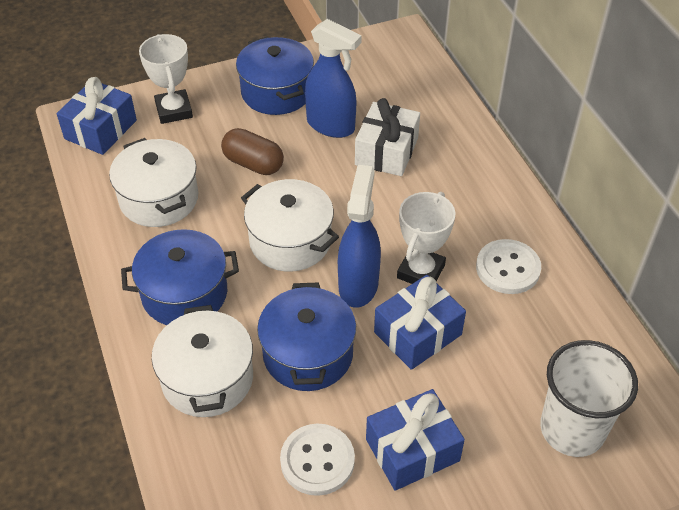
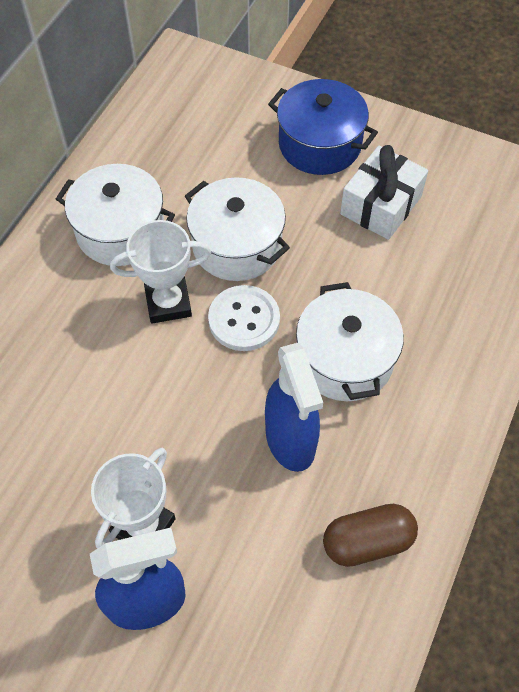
blue gift: [57,77,137,155] [366,389,465,491] [374,275,466,370] = 3 -> none = 0
blue pot: [121,229,239,325] [236,37,314,115] [257,283,356,391] = 3 -> [268,79,378,175] = 1
white button: [280,424,355,496] [476,239,541,294] = 2 -> [208,285,280,351] = 1
white cup: [540,340,638,457] = 1 -> none = 0

